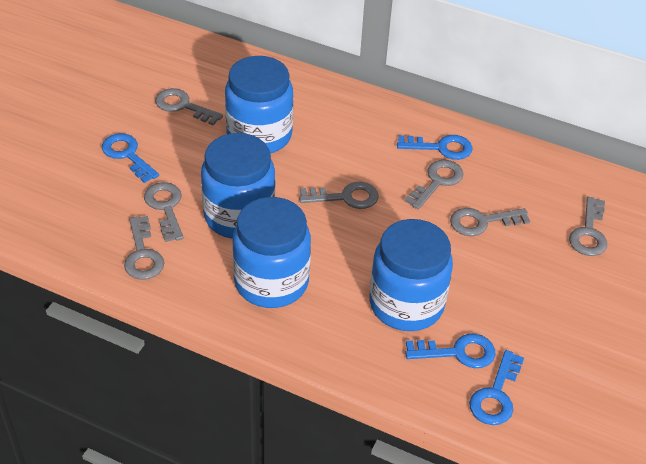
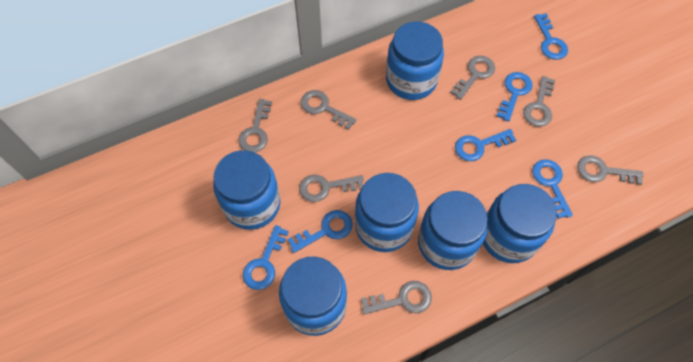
blue jar: [201,133,275,239] [225,56,293,154] [232,197,311,308] [370,219,453,331] = 4 -> [213,150,280,230] [279,257,347,336] [355,173,419,252] [386,21,444,100] [418,191,488,270] [483,184,557,263] = 6
blue key: [102,133,159,183] [397,135,473,160] [405,333,495,368] [469,350,524,425] = 4 -> [243,225,289,290] [288,210,353,253] [455,129,516,161] [497,72,533,122] [532,159,573,219] [534,13,568,60] = 6

